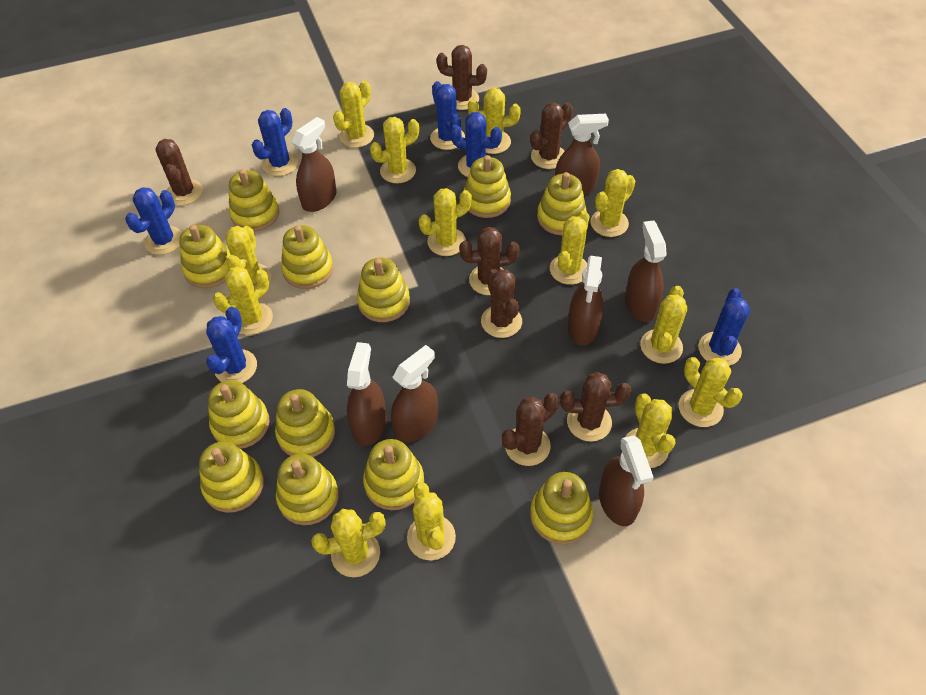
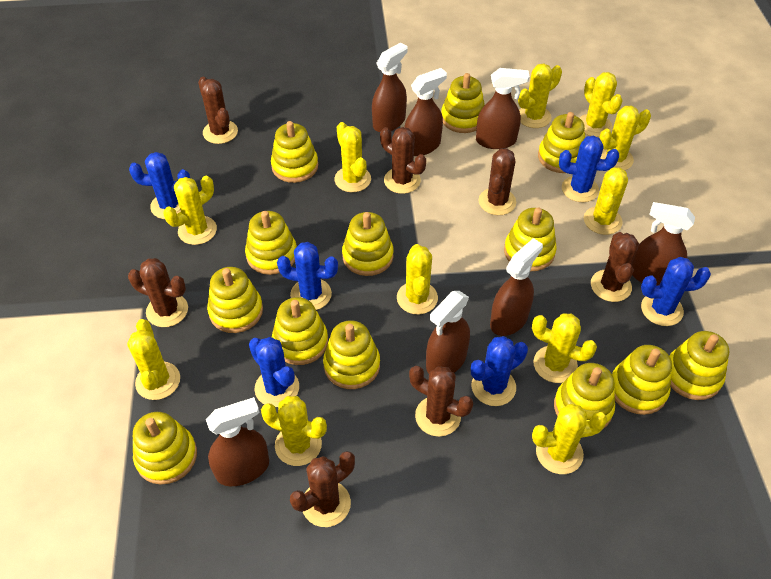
yellow cactus: [213,266,273,335] [225,226,271,286] [311,509,386,577] [333,80,374,148] [370,117,419,183] [407,482,456,560] [419,188,472,256] [468,88,521,154] [550,211,589,285] [591,169,635,237] [625,393,675,468] [640,286,687,364] [678,357,742,427] = 13 -> [127,319,180,400] [163,176,217,245] [261,396,327,466] [334,122,371,192] [397,244,438,315] [518,63,562,128] [532,313,597,383] [532,404,607,474] [580,72,623,137] [584,167,628,235] [599,106,651,170] = 11
yellow stacking toy: [179,225,231,288] [199,442,264,513] [208,380,270,449] [229,169,279,232] [275,389,335,457] [276,454,339,525] [281,225,333,289] [357,258,410,322] [363,439,424,510] [463,155,511,218] [530,472,593,544] [537,172,587,235] = 12 -> [133,412,197,485] [207,267,263,333] [245,211,297,275] [271,121,318,183] [272,297,328,365] [323,320,380,389] [342,212,394,276] [441,73,485,133] [504,208,557,271] [538,112,585,173] [554,363,615,429] [612,345,672,415] [669,331,729,400] = 13

